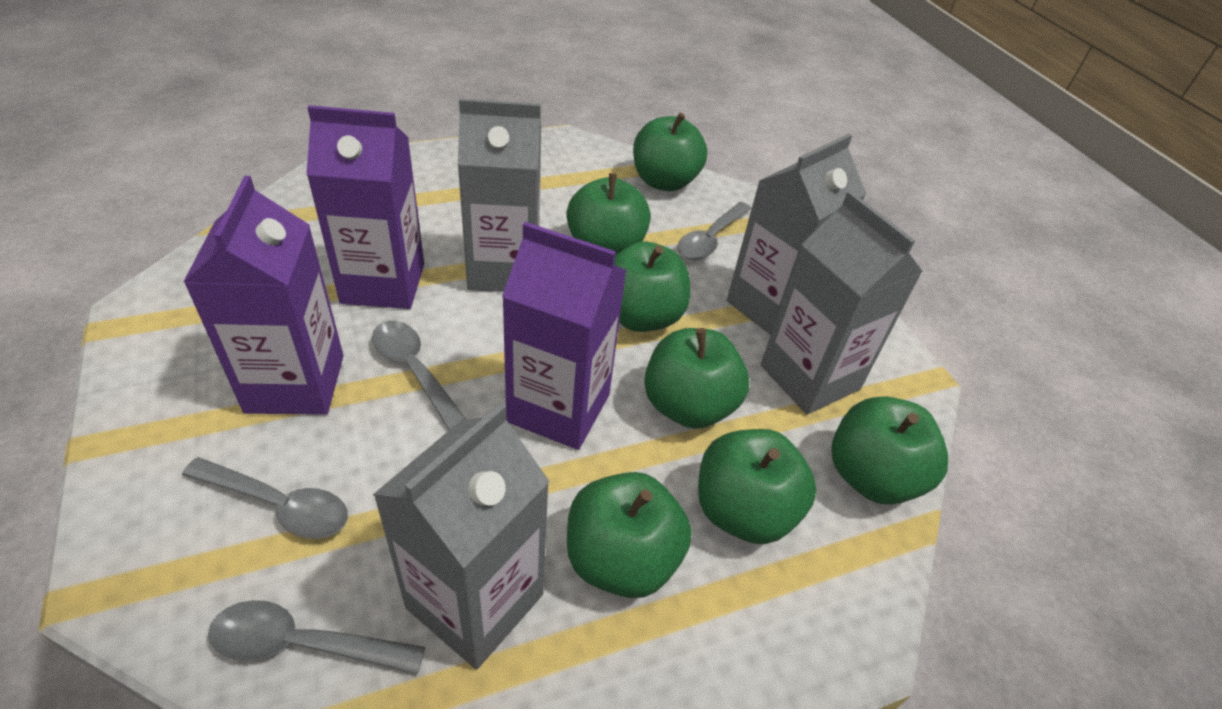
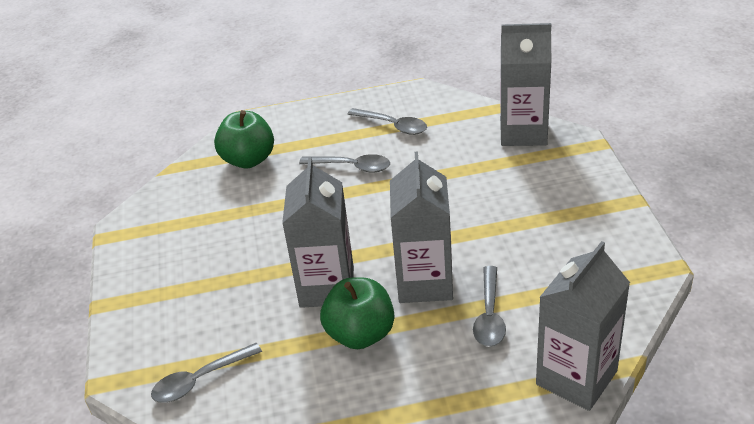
green apple: [567,173,651,255] [567,472,691,598] [614,242,690,332] [633,113,707,191] [644,328,749,429] [698,429,817,544] [831,396,948,505] = 7 -> [214,110,274,169] [320,277,394,349] = 2
purple carton: [183,176,344,415] [306,105,424,309] [502,222,627,450] = 3 -> none = 0

